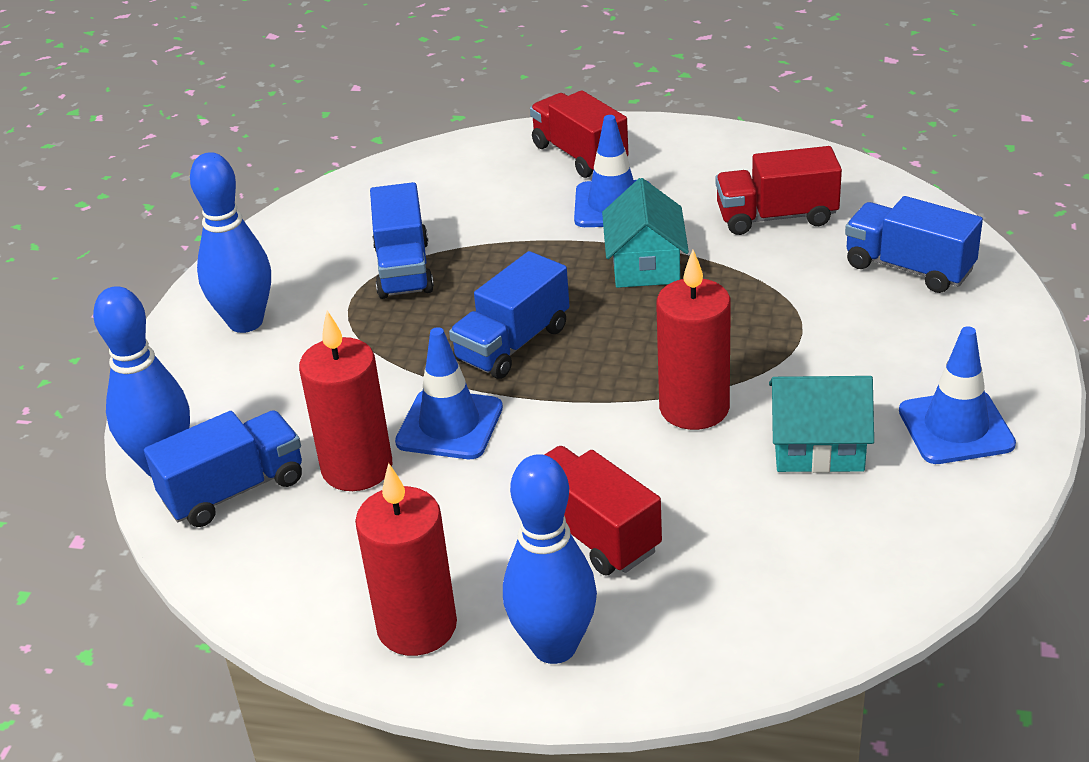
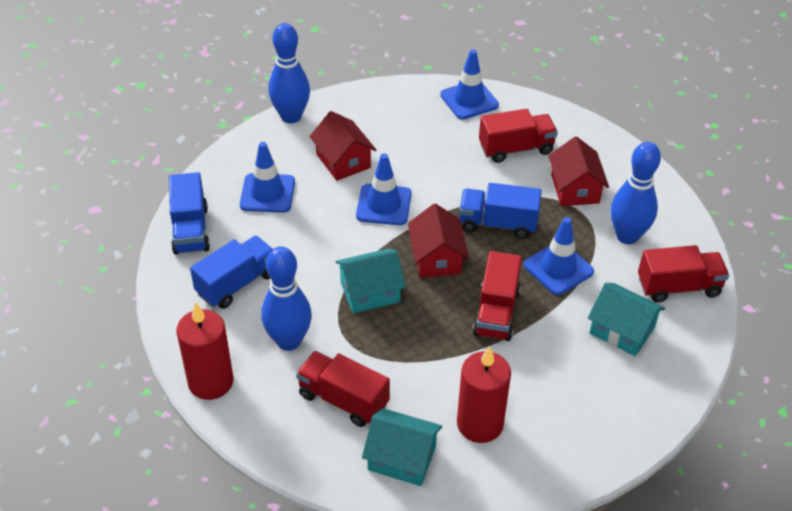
blue traffic cone: [395,327,503,459] [574,115,651,227] [899,326,1016,464] = 3 -> [240,142,295,213] [356,153,412,225] [440,49,499,119] [524,217,594,295] = 4
blue truck: [144,410,302,527] [370,182,434,299] [449,251,569,379] [845,196,983,293] = 4 -> [169,172,210,255] [190,236,273,309] [459,183,542,239] = 3
red candle: [299,311,392,491] [355,463,457,656] [656,250,731,430] = 3 -> [176,302,234,400] [457,346,511,443] = 2
red house: none = 0 -> [309,111,376,181] [408,204,469,278] [548,136,609,206] = 3
red truck: [530,90,628,178] [544,446,662,575] [715,146,842,235] = 3 -> [296,351,390,427] [473,251,522,341] [479,109,558,163] [638,245,729,303] = 4
turquoise house: [602,178,689,288] [769,376,874,473] = 2 -> [335,249,406,313] [362,408,442,486] [588,283,665,356] = 3

